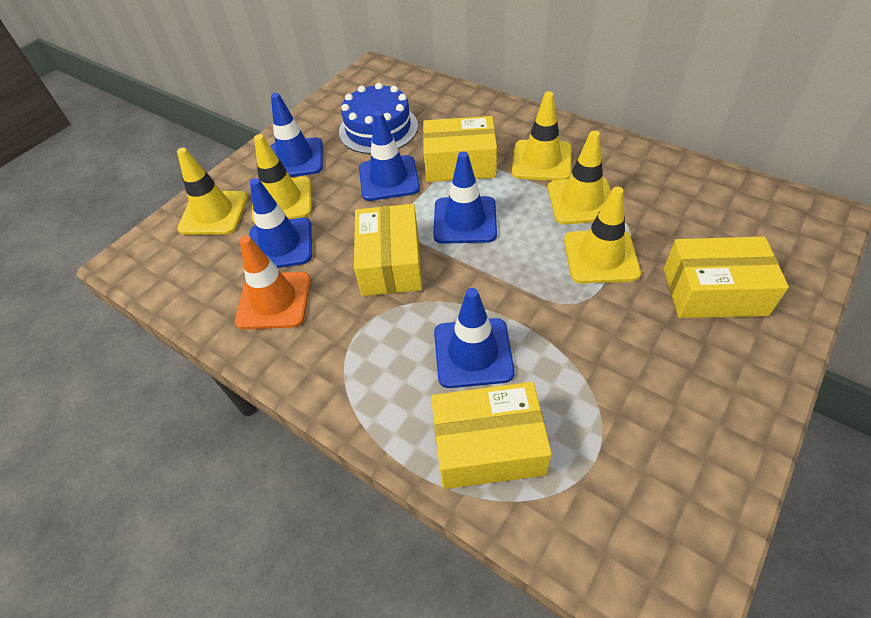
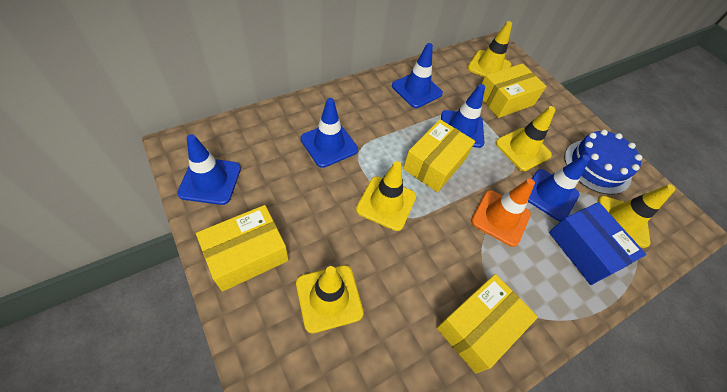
blue box: none = 0 -> [549,202,646,285] = 1

